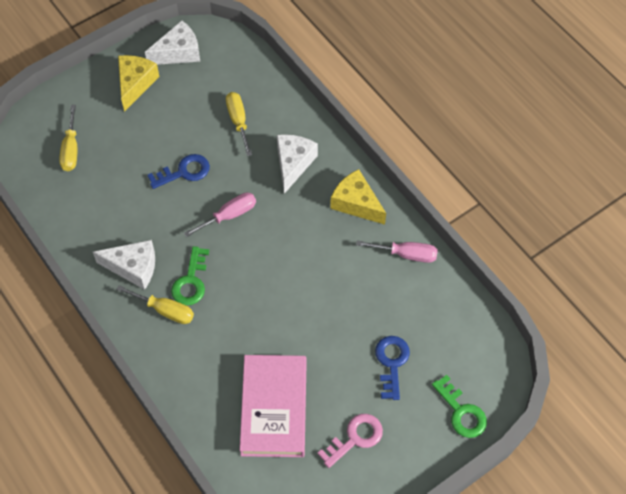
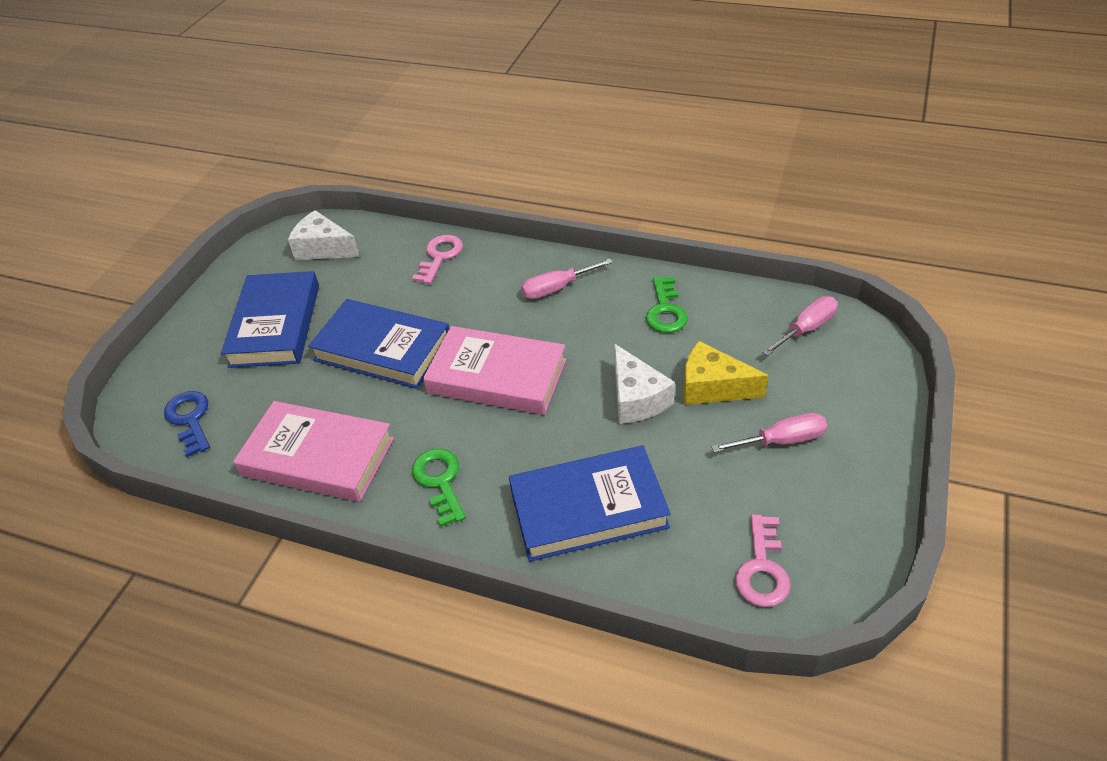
blue book: none = 0 -> [221,271,319,368] [308,299,449,389] [509,445,671,562] = 3
blue key: [148,154,210,189] [375,336,410,400] = 2 -> [164,391,210,457] = 1
pink book: [240,355,307,457] = 1 -> [233,401,394,502] [423,326,566,415] = 2
pink key: [317,414,383,468] = 1 -> [412,235,463,284] [735,514,791,607] = 2
pink screwdriver: [184,192,256,237] [356,240,438,263] = 2 -> [521,259,613,299] [711,413,827,453] [762,296,838,356] = 3
white cheese: [93,240,155,290] [145,21,200,65] [277,134,318,194] = 3 -> [288,210,360,260] [614,344,675,424] = 2
yellow cheese: [118,55,159,112] [330,169,386,225] = 2 -> [683,341,769,405] = 1
yellow screwdriver: [59,105,77,171] [116,285,194,324] [226,92,252,156] = 3 -> none = 0

